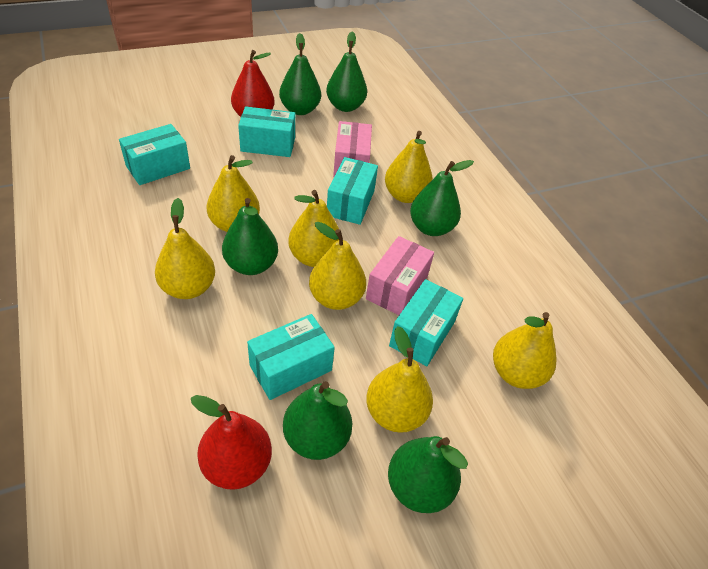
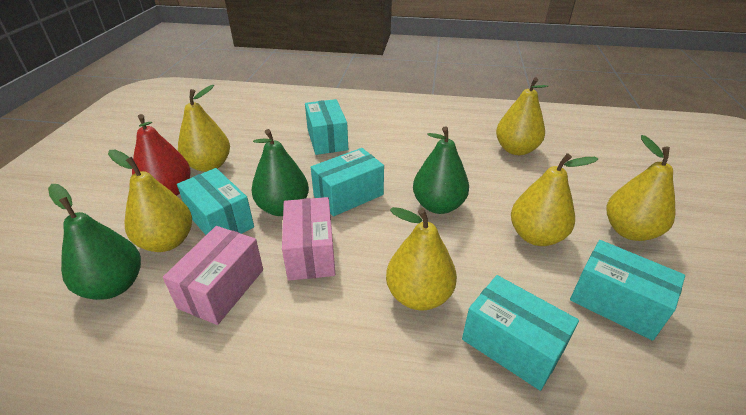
green pear: [222,198,278,275] [279,33,321,115] [283,381,352,460] [326,31,367,112] [388,436,468,513] [410,160,474,236] = 6 -> [48,184,141,300] [251,129,309,216] [413,126,469,214] = 3
red pear: [191,395,272,490] [231,50,274,117] = 2 -> [132,114,191,196] = 1
yellow pear: [155,198,215,299] [207,155,260,232] [288,190,339,267] [309,222,366,310] [366,326,433,433] [385,131,433,203] [493,312,557,389] = 7 -> [108,150,192,252] [178,85,230,172] [386,207,457,310] [496,78,548,155] [511,153,598,246] [607,135,676,241] = 6

